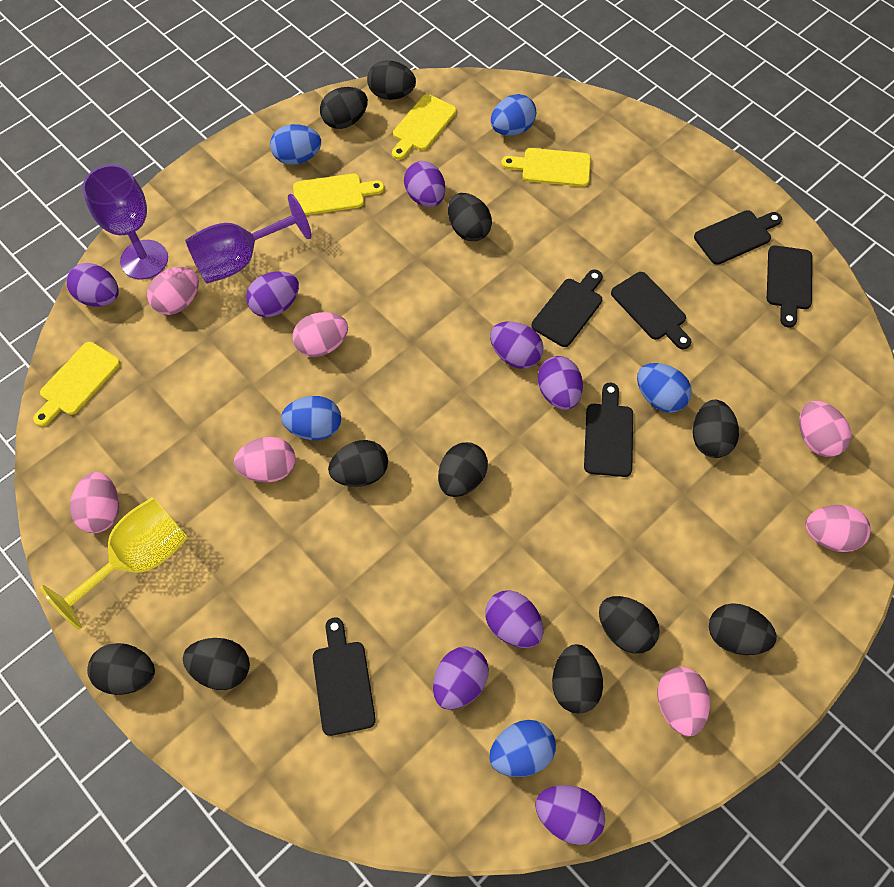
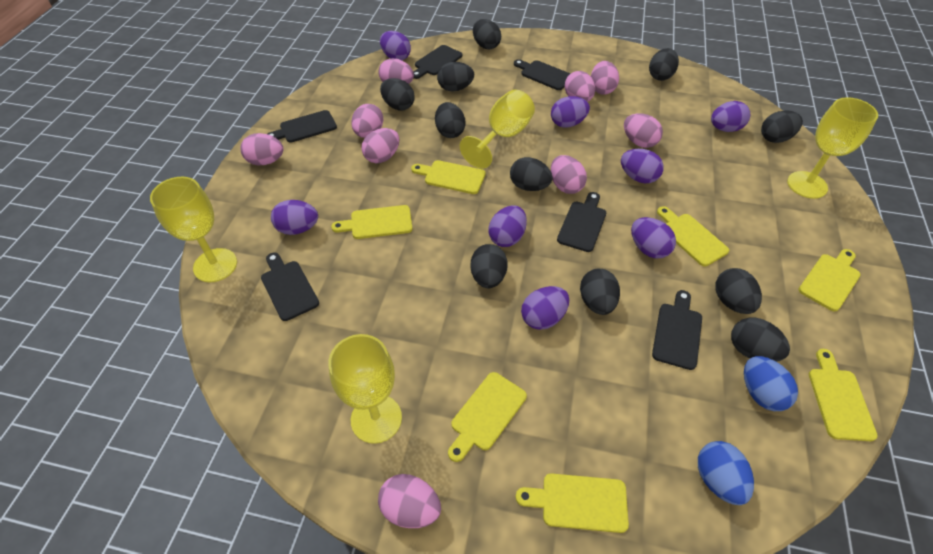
blue egg: [270,124,321,165] [281,396,341,440] [489,720,556,777] [490,94,536,136] [637,363,692,413] = 5 -> [698,441,754,505] [744,356,798,411] = 2
pink egg: [70,472,119,533] [147,267,199,315] [234,437,295,482] [293,312,348,357] [657,667,710,736] [799,401,851,457] [805,505,870,552] = 7 -> [240,133,283,165] [351,104,383,138] [361,128,399,163] [378,474,441,528] [379,58,414,84] [551,155,587,194] [565,71,595,102] [591,61,619,95] [624,113,663,148] = 9
purple goblet: [82,165,168,280] [185,194,312,284] = 2 -> none = 0
yellow cutting board: [33,342,120,426] [293,173,384,215] [392,94,457,160] [501,148,591,187] = 4 -> [331,205,413,239] [411,160,486,194] [448,372,527,462] [516,473,629,533] [657,206,729,266] [798,249,861,311] [809,349,878,441] = 7
yellow goblet: [40,497,188,630] = 1 -> [150,177,237,282] [328,334,402,444] [460,89,535,169] [787,97,878,199] = 4

